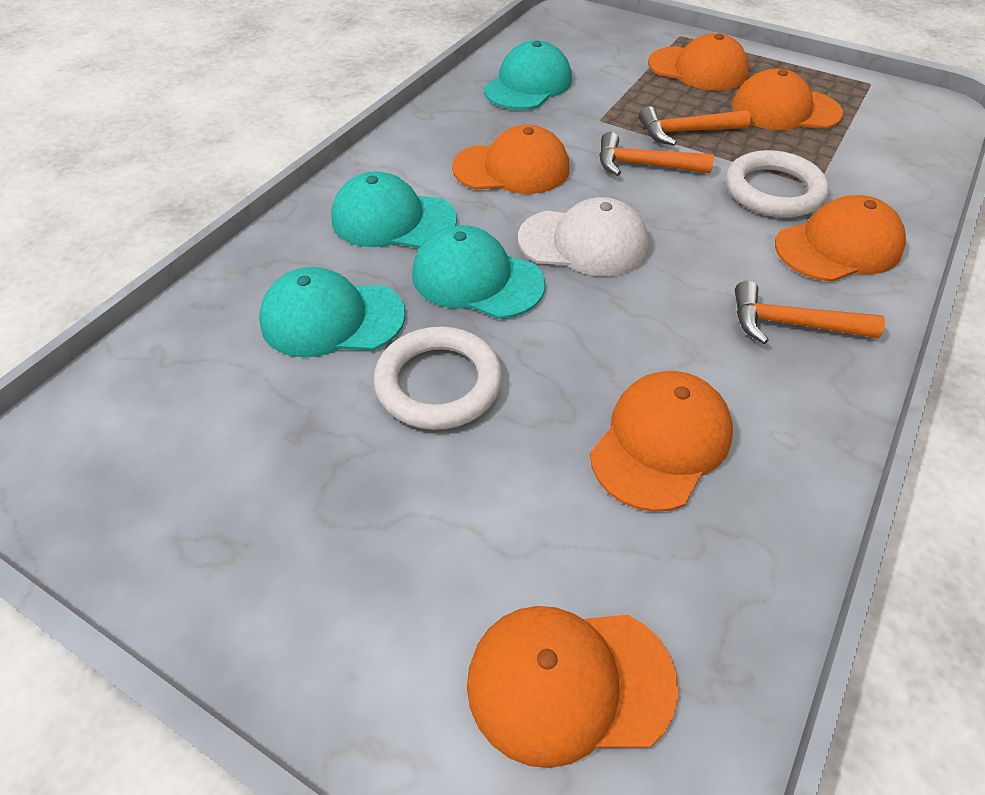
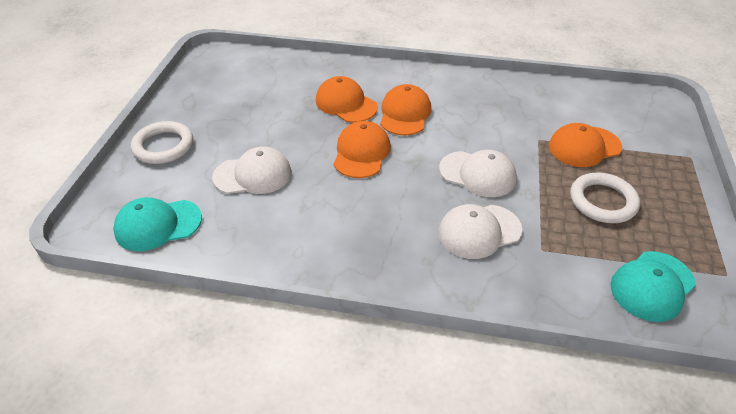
orange cap: [452,125,569,194] [467,606,678,768] [590,371,733,512] [648,33,749,91] [732,68,843,130] [775,195,906,282] = 6 -> [316,76,378,123] [333,121,391,178] [380,84,431,136] [549,123,622,167] = 4
orange hammer: [599,132,714,176] [639,106,751,146] [735,281,885,344] = 3 -> none = 0
turquoise cap: [259,267,406,358] [331,171,457,248] [412,225,545,319] [484,40,572,110] = 4 -> [113,197,202,251] [611,251,696,322] = 2
white cap: [518,197,649,276] = 1 -> [212,147,292,194] [438,204,522,259] [439,150,517,197] = 3

